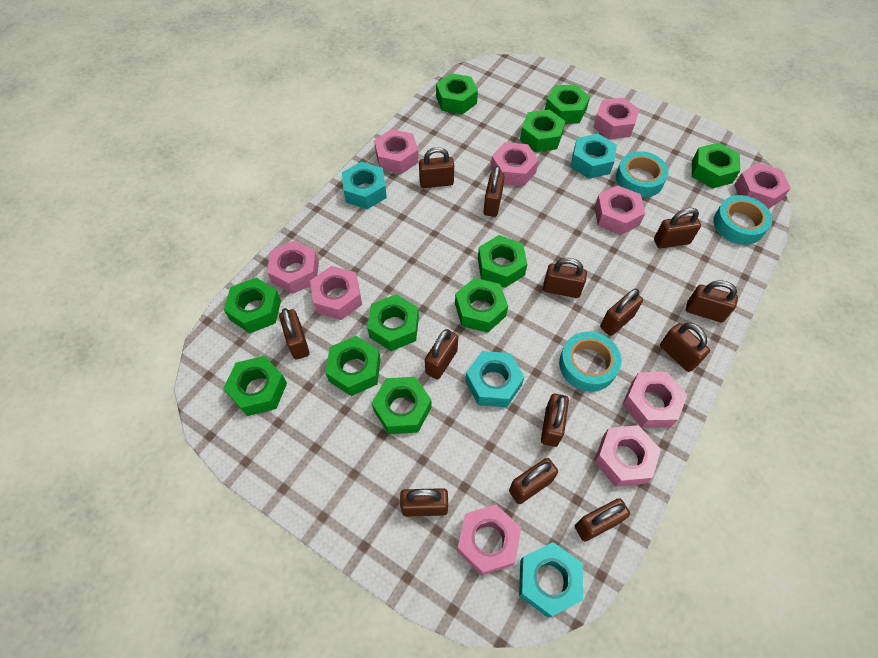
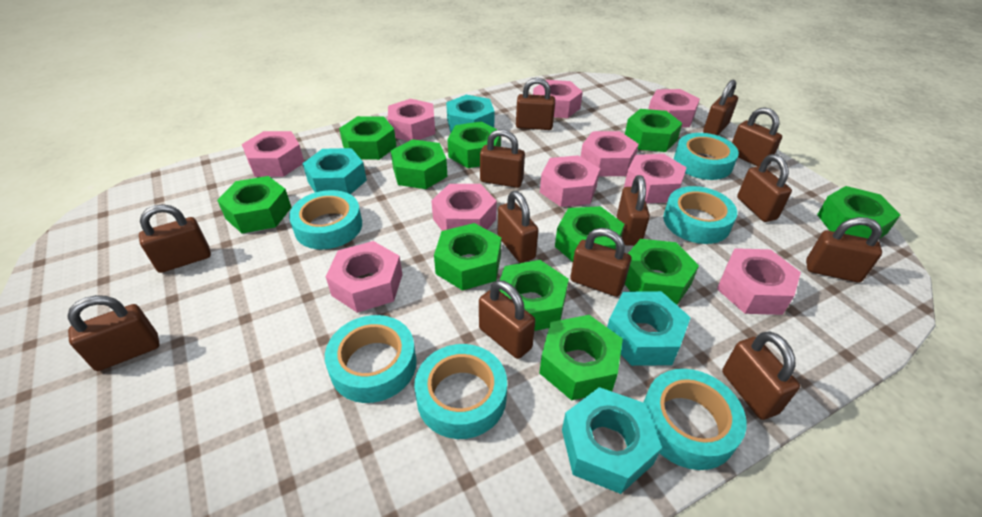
turquoise tape: [559,332,621,391] [616,151,669,198] [713,195,772,245] = 3 -> [289,190,362,249] [325,315,417,403] [414,344,507,439] [643,369,746,470] [663,186,737,244] [674,133,739,180] = 6

